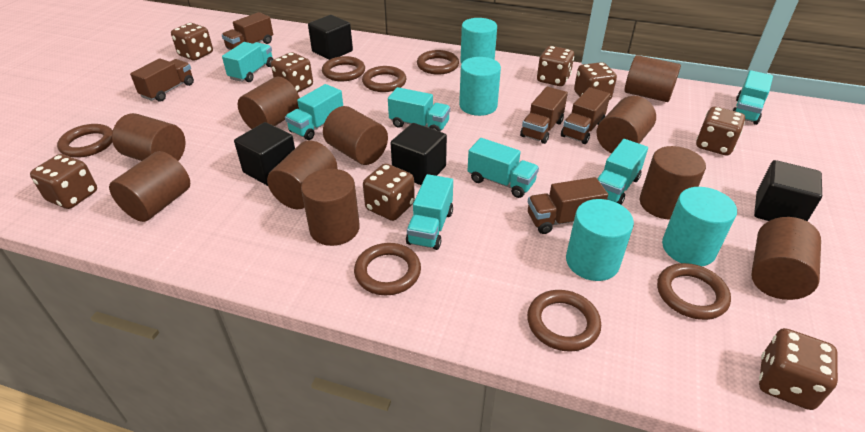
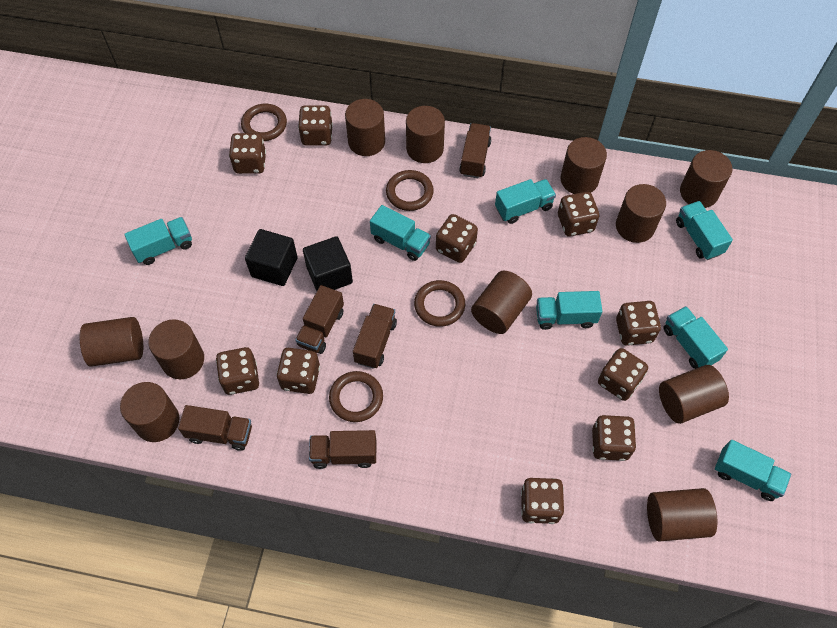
black cube: [234,122,295,186] [308,15,353,60] [391,123,447,185] [754,160,822,222] = 4 -> [245,229,297,286] [303,236,353,291] = 2
brown cylinder: [109,151,190,222] [112,113,185,161] [238,77,300,129] [267,140,337,209] [301,169,360,246] [323,106,388,165] [597,96,656,153] [625,55,681,102] [640,146,706,220] [751,217,821,300] = 10 -> [80,317,143,367] [120,382,180,442] [148,319,204,379] [345,99,385,156] [406,106,445,163] [471,271,532,334] [560,137,607,194] [616,184,666,243] [647,488,717,541] [659,365,729,424] [680,150,732,208] = 11
brown dice: [30,154,97,209] [171,23,213,61] [271,52,313,92] [363,164,415,221] [537,46,574,86] [574,62,617,100] [696,107,745,155] [759,328,838,410] = 8 -> [216,347,259,395] [229,133,266,174] [277,348,320,394] [298,105,333,146] [436,214,478,263] [521,478,564,524] [558,192,599,237] [592,415,636,461] [598,348,648,401] [616,301,661,346] = 10
brown ring: [57,124,113,158] [322,56,365,82] [354,243,421,295] [362,66,406,92] [417,50,459,75] [527,290,601,352] [657,263,731,320] = 7 -> [241,104,287,141] [329,371,383,422] [386,170,434,211] [414,280,465,327] = 4
turquoise cylinder: [459,57,501,116] [460,18,497,64] [566,199,634,281] [662,187,737,266] = 4 -> none = 0

